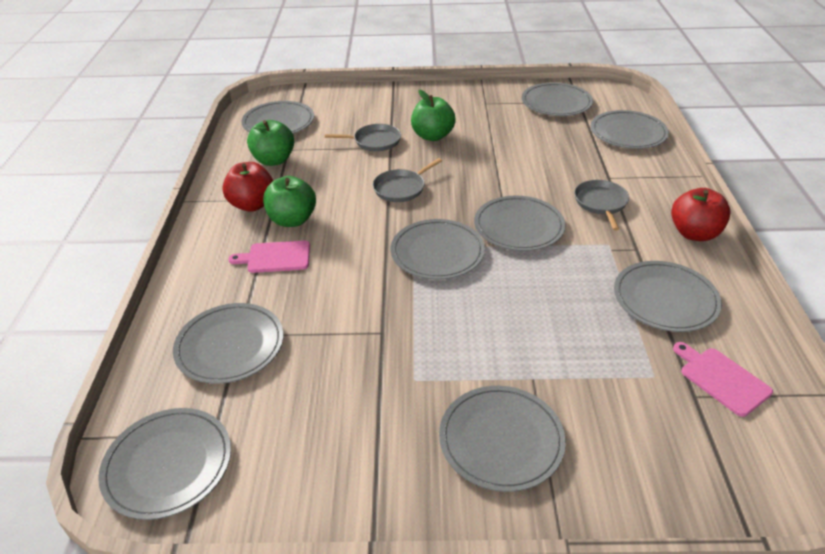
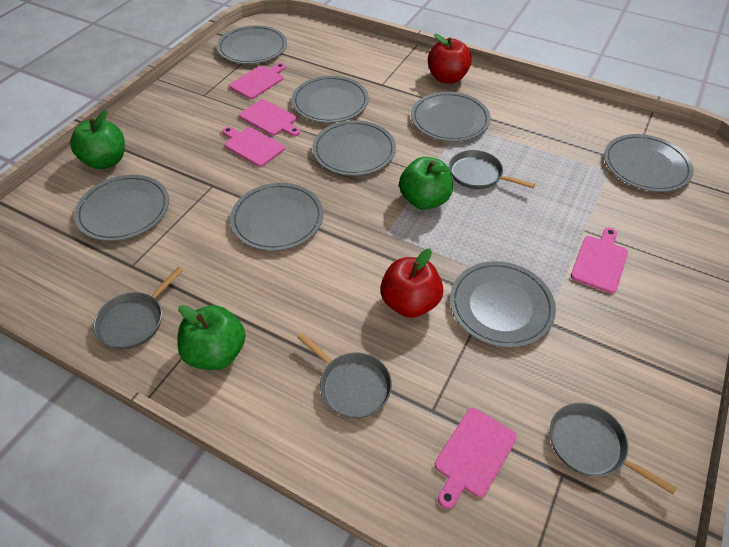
grey pan: [325,124,401,151] [373,158,443,202] [574,180,629,231] = 3 -> [93,267,183,349] [297,333,392,418] [449,150,535,189] [550,403,676,495] = 4
grey plate: [98,408,231,520] [173,303,283,384] [242,101,314,134] [391,219,485,280] [439,386,566,492] [474,196,566,251] [522,82,593,116] [591,110,669,149] [614,261,722,332] = 9 -> [74,175,169,241] [217,25,287,64] [230,183,323,251] [292,76,369,123] [312,120,396,176] [411,92,491,142] [450,261,556,348] [604,134,694,192] = 8
pink cutting board: [228,240,310,273] [673,342,773,417] = 2 -> [222,127,285,167] [229,63,286,99] [239,99,300,136] [435,408,517,509] [571,228,628,293] = 5

